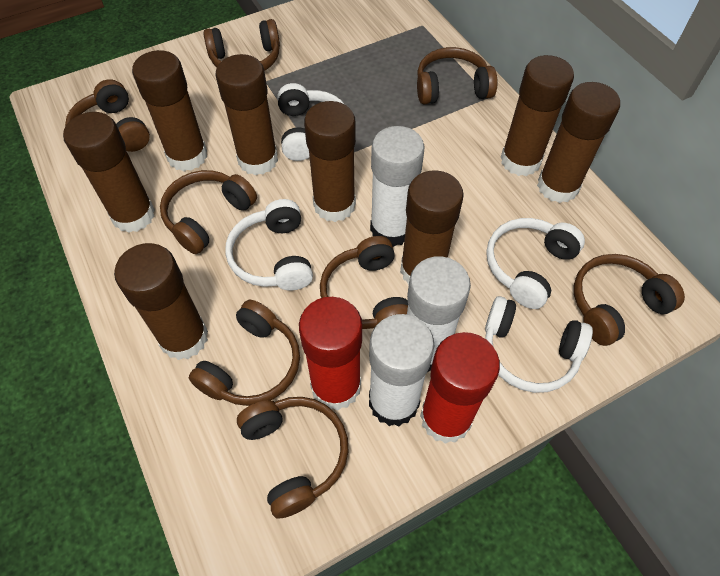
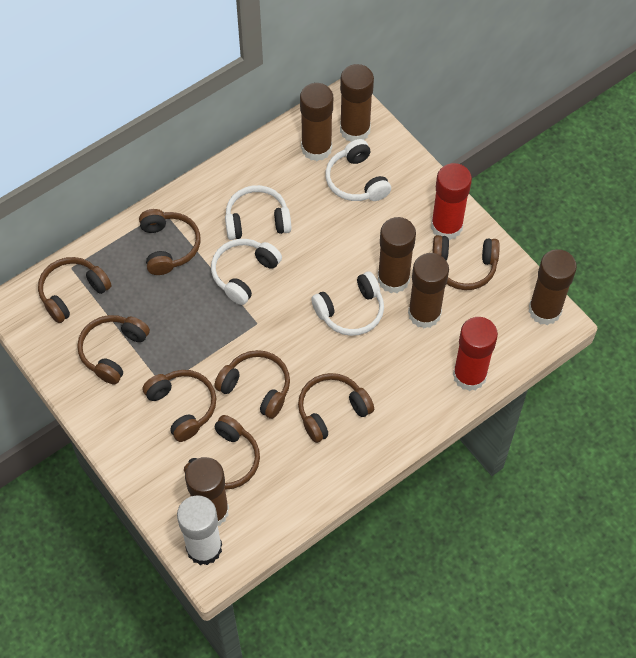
brown glue stick: [63,112,155,233] [114,243,208,360] [132,50,207,171] [215,54,278,175] [304,101,356,222] [400,170,464,285] [501,55,574,176] [537,82,620,203] = 8 -> [185,457,229,526] [300,83,333,161] [340,64,374,142] [378,217,416,293] [408,253,449,328] [528,249,577,325] = 6
white glue stick: [369,314,434,426] [370,126,424,247] [407,256,471,372] = 3 -> [177,495,222,565] = 1

